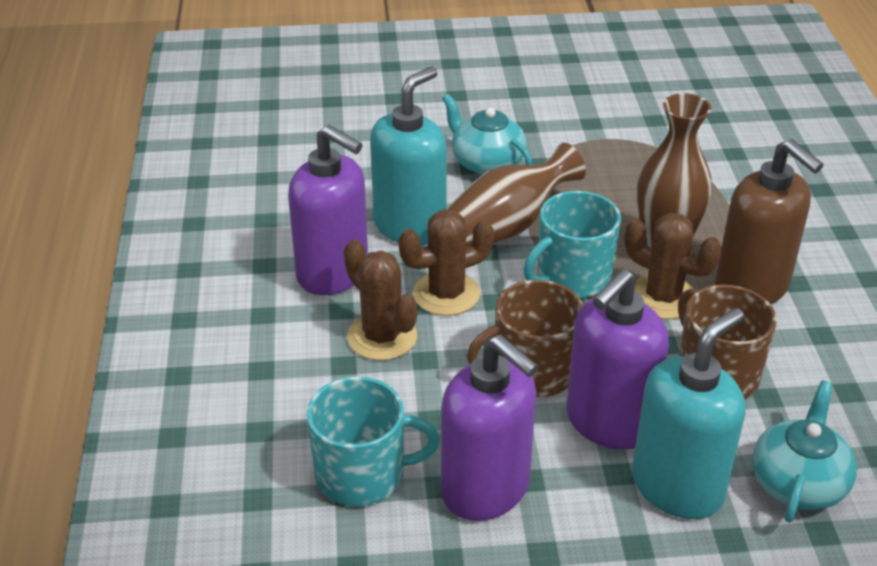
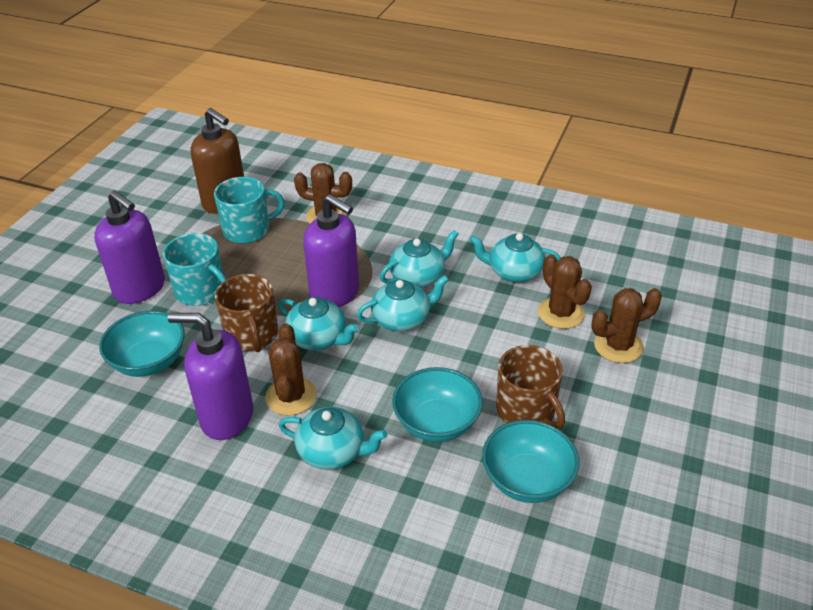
brown cactus: [344,240,417,360] [398,210,494,316] [625,213,722,319] = 3 -> [265,323,317,416] [294,163,352,223] [538,254,592,329] [591,288,662,363] = 4
brown vase: [446,143,586,246] [637,93,712,248] = 2 -> none = 0
turquoise bowl: none = 0 -> [99,311,185,377] [392,367,483,442] [482,420,579,503] = 3
turquoise soap dispenser: [370,66,447,245] [632,308,745,519] = 2 -> none = 0
turquoise teapot: [442,94,533,175] [752,380,857,523] = 2 -> [278,297,359,350] [279,407,387,470] [357,275,449,331] [380,230,459,288] [469,233,561,282] = 5

